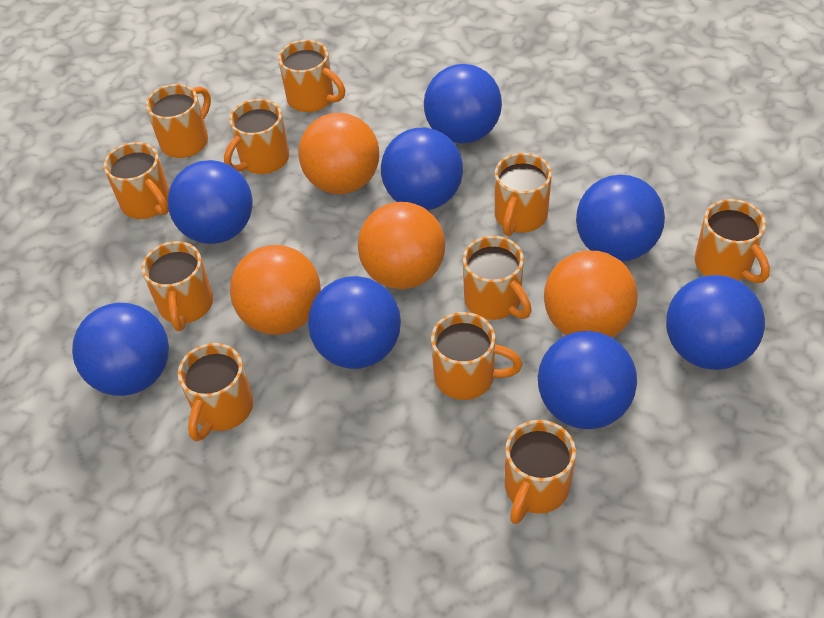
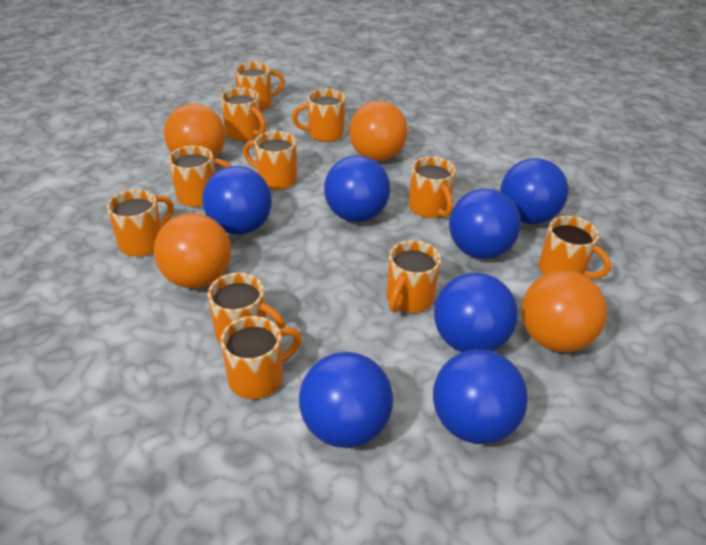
blue ball: [72,303,169,396] [168,160,253,244] [308,276,401,369] [381,128,463,210] [424,64,502,144] [538,331,637,429] [576,175,665,262] [666,275,765,370] = 8 -> [202,166,272,235] [299,352,393,448] [324,155,390,222] [433,349,528,444] [434,273,518,352] [449,189,521,259] [500,158,568,224] = 7

